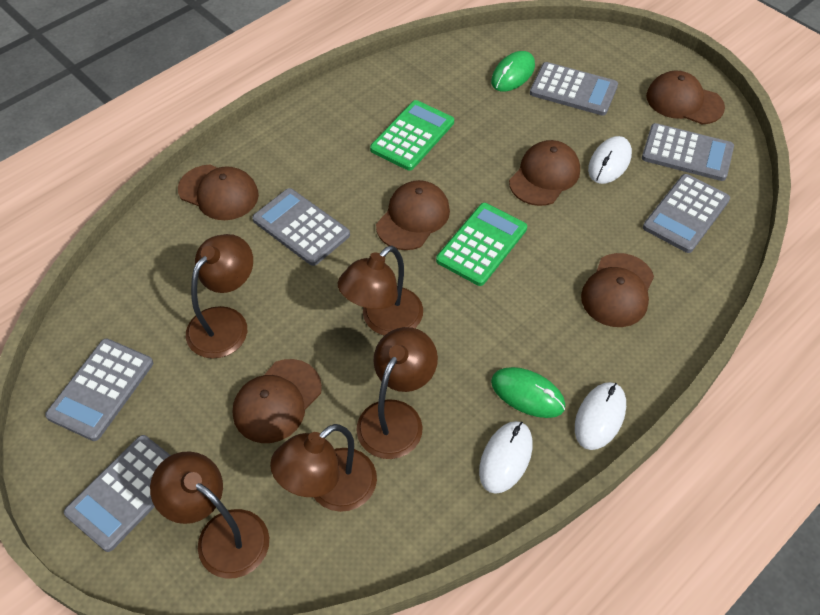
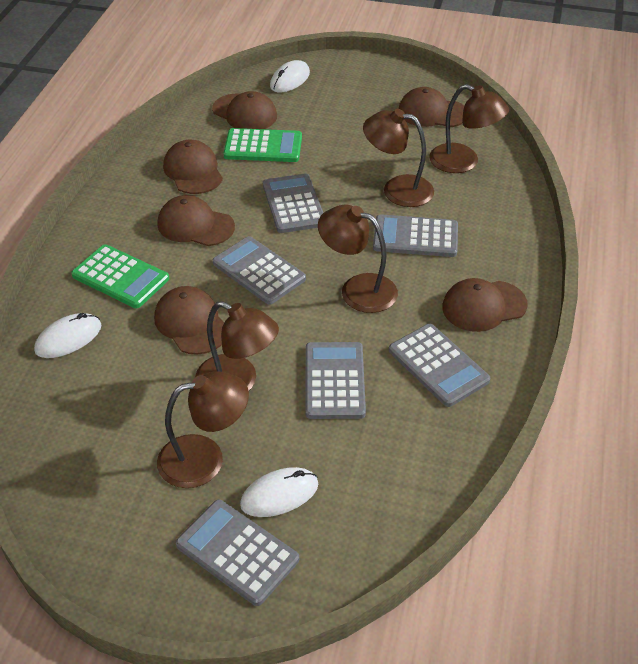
green mouse: [491,51,535,92] [491,367,565,418] = 2 -> none = 0

